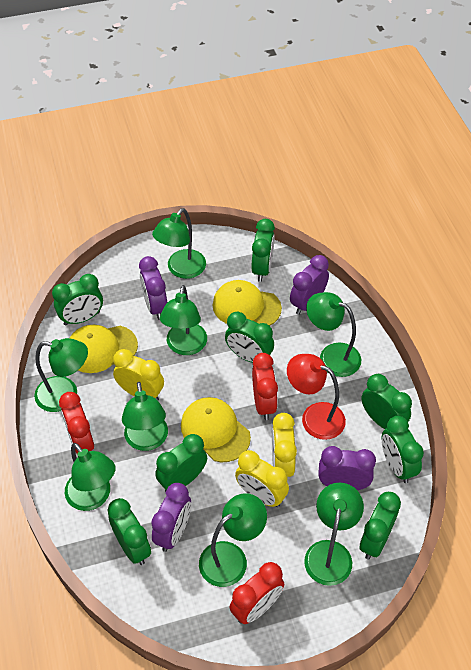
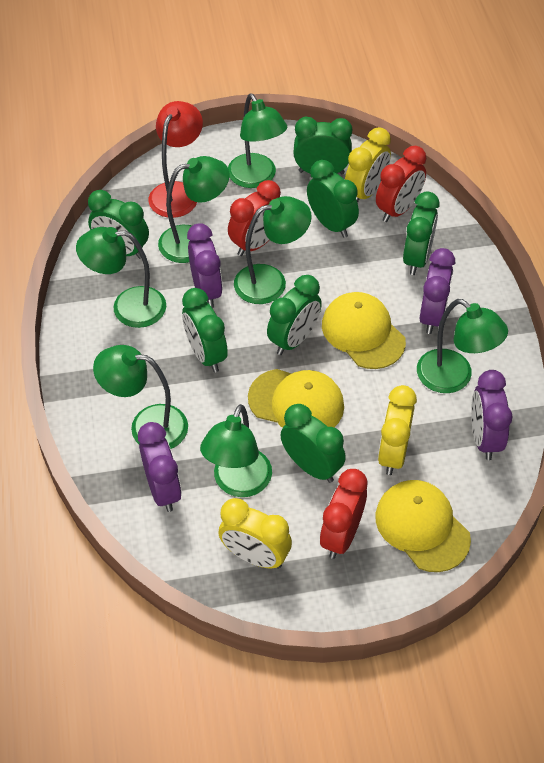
green clock: [52,274,103,326] [108,498,151,565] [155,434,207,492] [225,311,274,363] [252,219,275,282] [360,492,401,559] [361,374,412,429] [382,416,424,483] = 8 -> [88,190,149,259] [182,288,228,373] [267,275,322,355] [280,404,346,483] [293,116,352,175] [307,160,359,238] [403,192,440,275] = 7
green lamp: [34,338,88,412] [65,443,116,511] [122,382,168,451] [152,208,206,279] [160,285,207,355] [199,493,267,587] [304,483,364,586] [306,292,361,377] = 8 -> [76,227,166,328] [93,345,188,449] [158,156,230,263] [200,404,272,497] [228,94,287,188] [234,196,312,304] [417,299,508,393] = 7

